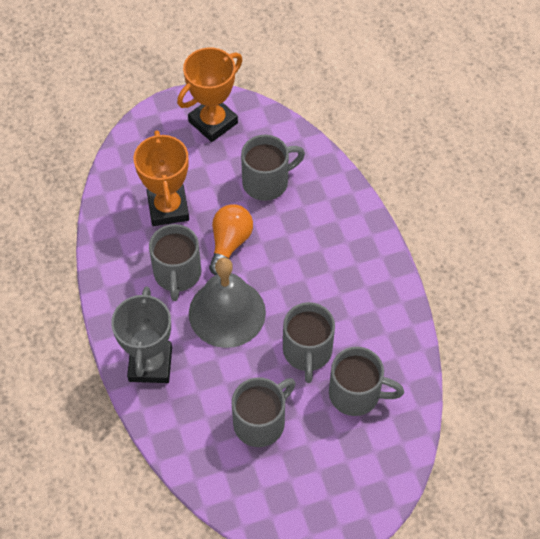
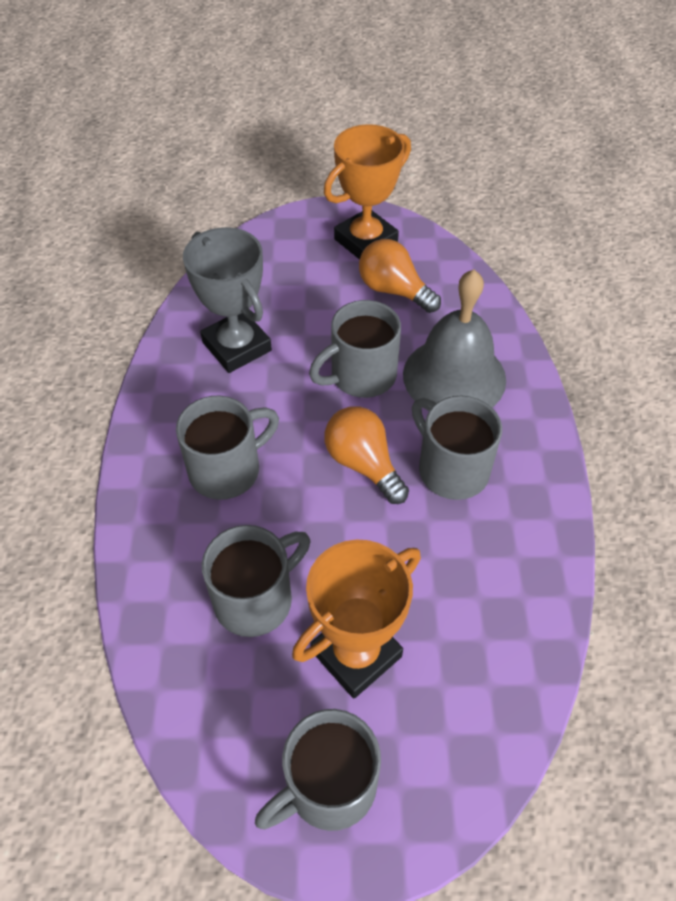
orange light bulb: [209,204,253,275] = 1 -> [324,406,409,504] [359,239,441,313] = 2

